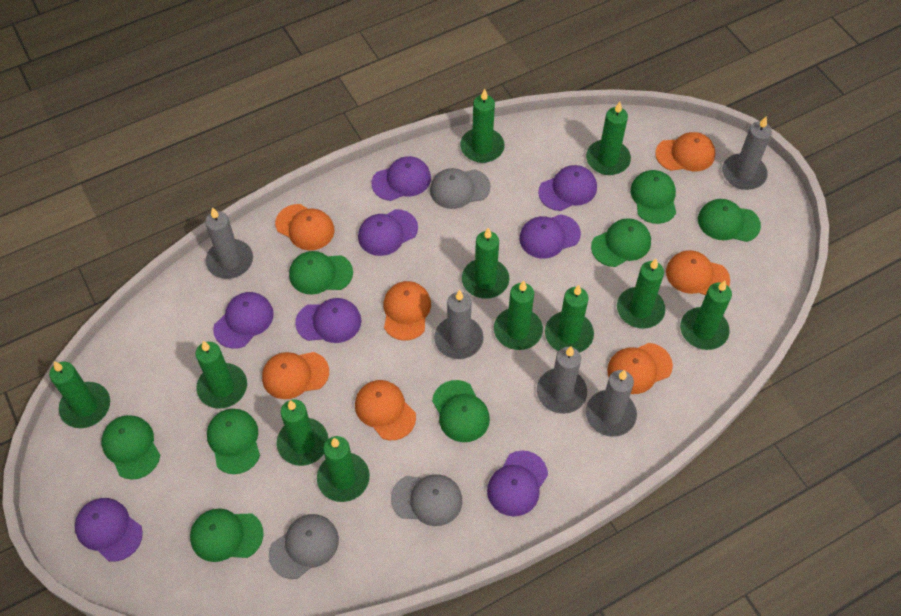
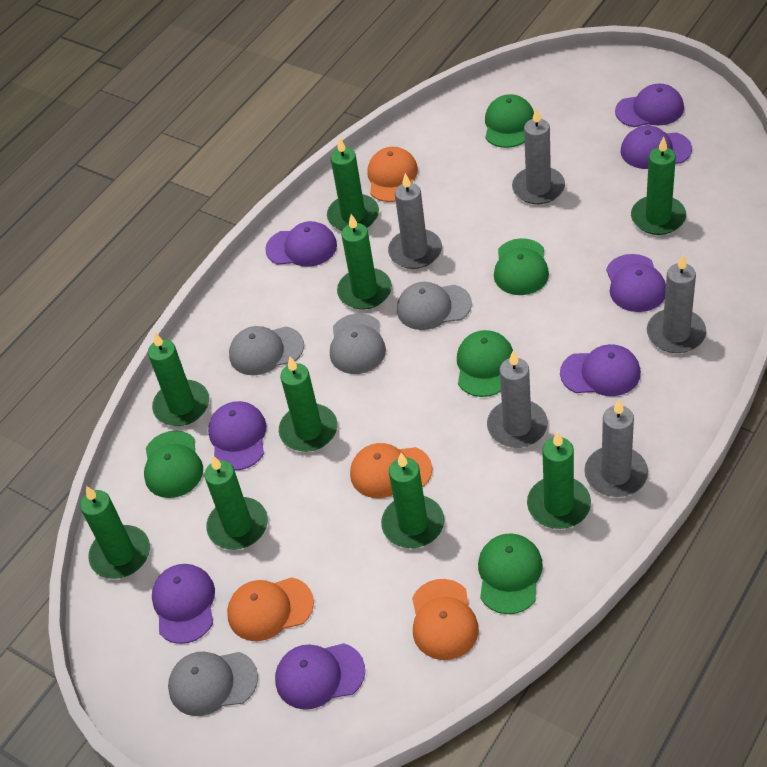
green candle: [49,361,110,428] [196,341,247,409] [277,399,329,466] [317,436,370,502] [460,89,505,163] [462,228,509,299] [494,281,543,350] [545,285,594,353] [586,102,631,175] [617,259,666,328] [680,281,732,350] = 11 -> [80,486,150,579] [148,333,209,426] [204,456,268,550] [279,357,337,452] [327,138,379,231] [337,214,392,309] [381,453,444,548] [527,432,591,529] [631,137,686,235] = 9
green cap: [101,415,160,480] [190,508,263,562] [207,409,260,474] [289,251,353,294] [432,380,490,442] [591,218,651,267] [631,170,676,224] [698,199,761,242] = 8 -> [144,430,203,498] [457,330,513,397] [478,533,543,614] [485,94,534,148] [494,238,549,295] = 5
grey cap: [269,514,339,579] [391,474,462,526] [430,168,491,209] = 3 -> [168,652,258,716] [229,326,304,375] [330,313,386,374] [397,282,472,330] = 4
orange cap: [262,352,329,399] [275,204,335,250] [355,380,416,440] [384,281,431,341] [607,343,673,394] [655,132,715,171] [666,250,730,295] = 7 -> [227,577,314,641] [350,443,432,498] [367,147,418,202] [412,579,479,660] = 4

